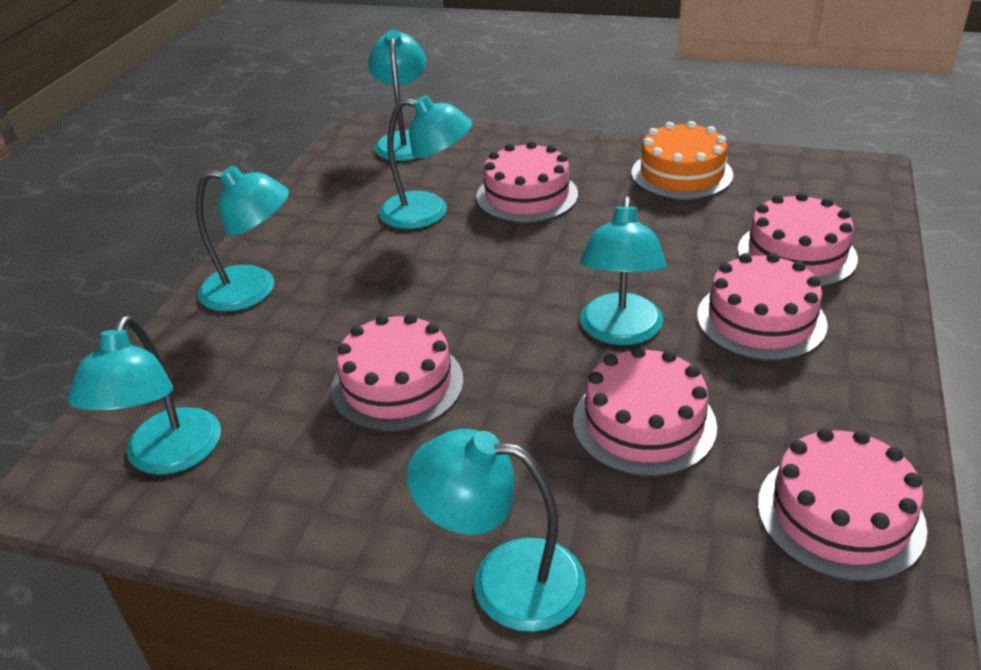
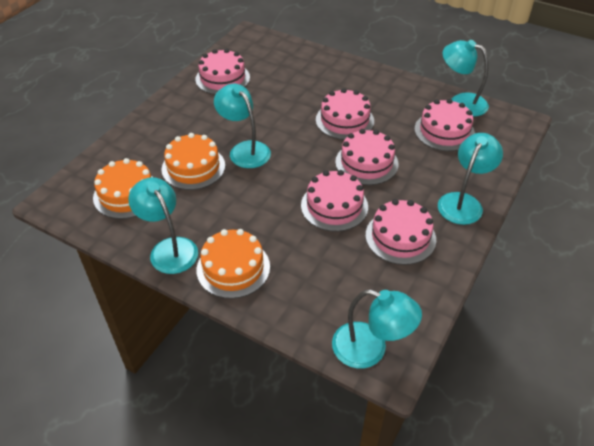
orange cake: [631,121,733,200] = 1 -> [93,158,152,219] [162,133,225,190] [196,229,270,299] = 3
turquoise lamp: [68,316,221,475] [196,166,289,312] [368,30,426,161] [379,95,472,229] [407,429,586,632] [580,197,667,345] = 6 -> [128,177,198,274] [214,84,271,168] [332,289,422,368] [438,133,503,225] [443,40,489,117] = 5

